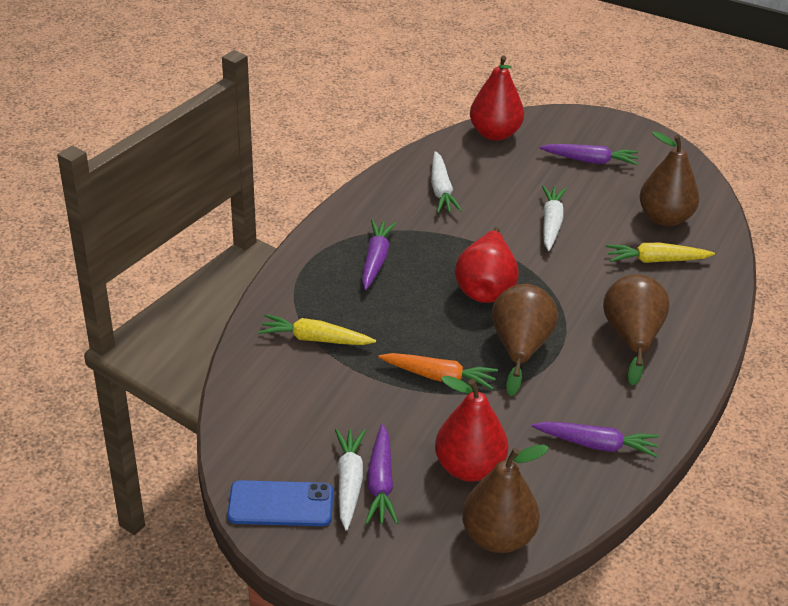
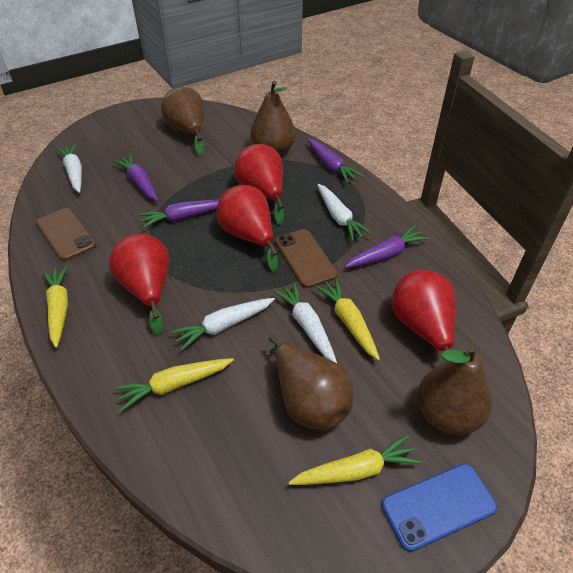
brown phone: none = 0 -> [36,208,96,261] [275,229,338,288] = 2
orange carrot: [378,353,498,390] = 1 -> none = 0
red pear: [435,376,509,482] [455,227,519,303] [470,55,524,141] = 3 -> [109,234,170,335] [217,185,278,272] [234,144,284,225] [392,270,455,364] = 4
white carrot: [335,429,366,531] [431,151,462,213] [542,185,567,251] = 3 -> [56,144,82,193] [171,298,275,351] [273,282,337,363] [317,184,372,241] = 4
yellow carrot: [258,314,376,345] [606,243,715,263] = 2 -> [43,265,68,348] [114,358,234,411] [288,434,422,485] [315,278,380,361] = 4

